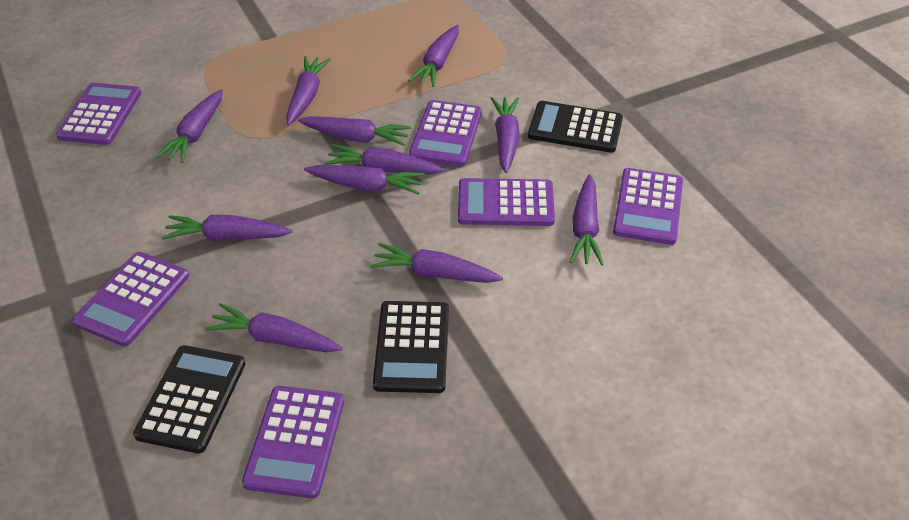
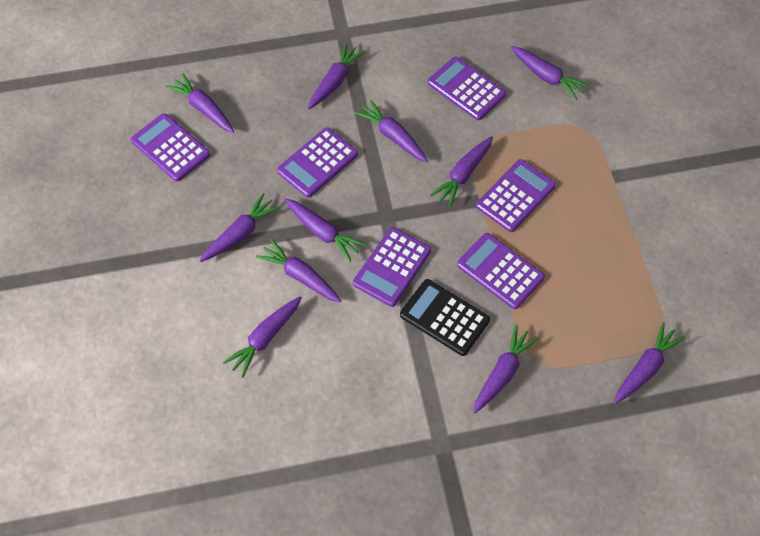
black calculator: [133,345,245,454] [373,301,449,393] [528,101,623,153] = 3 -> [400,279,490,356] = 1

